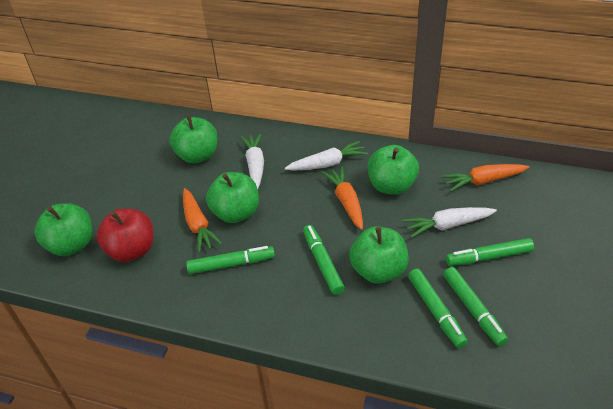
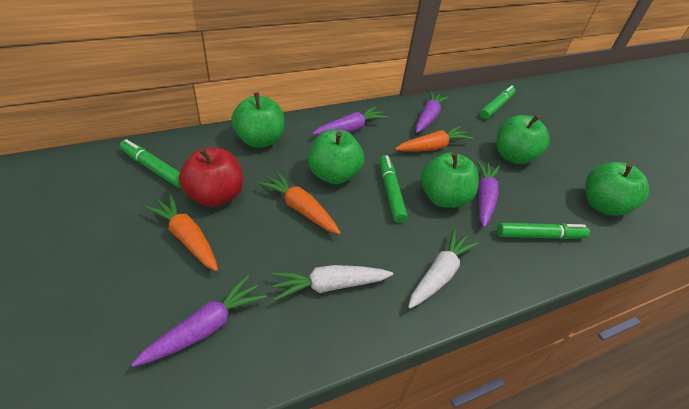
green marker: [186,246,275,274] [303,225,345,295] [408,269,467,348] [443,267,508,346] [446,238,534,266] = 5 -> [120,139,182,188] [380,155,408,223] [480,85,515,119] [497,223,590,239] = 4
purple carrot: none = 0 -> [131,275,267,367] [312,106,388,135] [416,91,449,133] [477,160,500,228] = 4
white carrot: [241,133,264,189] [285,141,368,171] [403,207,497,238] = 3 -> [271,265,393,301] [408,229,479,309] = 2

